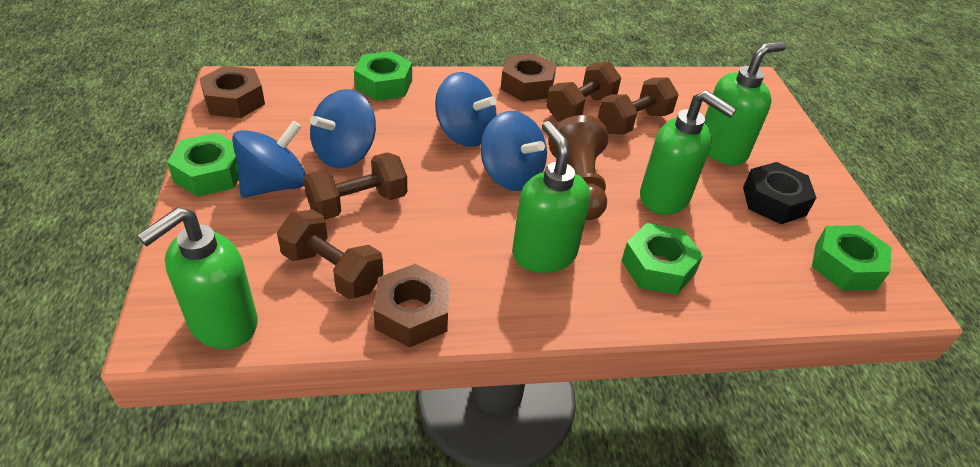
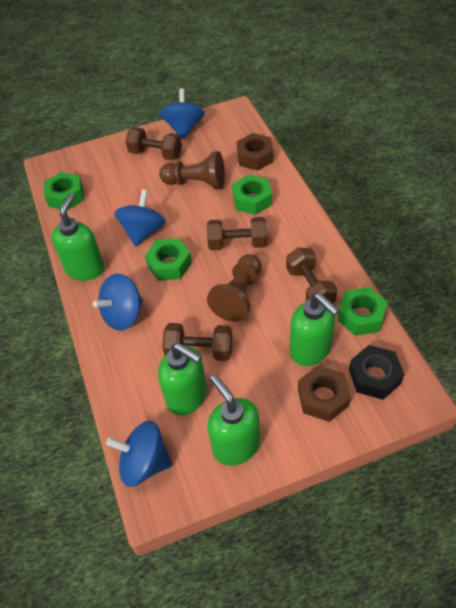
brown nut: [199,66,265,118] [374,264,449,347] [501,53,556,101] = 3 -> [236,133,274,171] [298,365,351,422] = 2
brown pawn: [548,115,608,220] = 1 -> [159,151,225,190] [207,254,262,322] = 2

